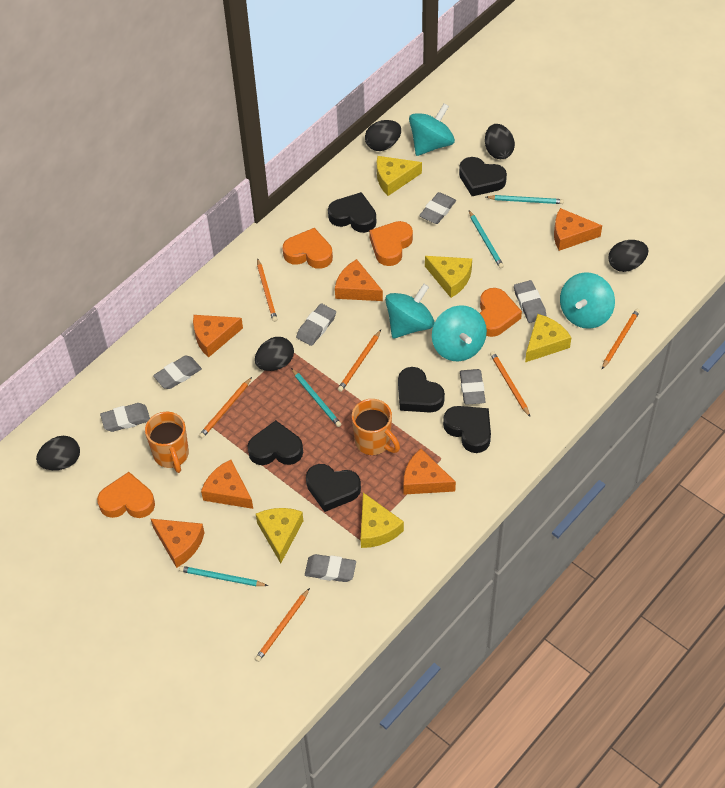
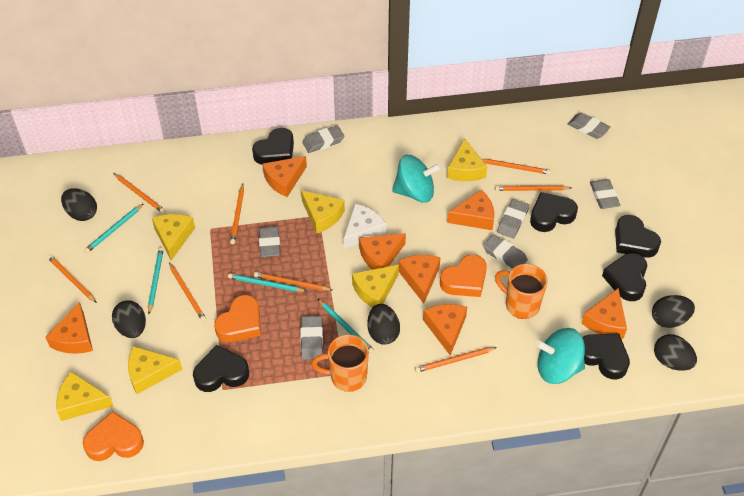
orange cheese: [151,519,204,568] [193,315,243,358] [201,460,253,509] [335,259,383,301] [404,449,456,495] [554,208,602,251] = 6 -> [45,302,93,354] [262,156,307,197] [359,233,406,270] [398,255,440,304] [423,304,467,355] [447,190,494,230] [581,288,627,339] = 7
orange heart: [97,472,155,518] [283,228,333,269] [369,221,413,266] [480,288,522,337] = 4 -> [83,411,144,461] [214,295,261,342] [440,255,487,297] = 3
orange pencil: [199,377,252,438] [255,588,310,662] [257,258,277,322] [338,330,381,392] [490,351,530,417] [602,309,640,369] = 6 -> [47,255,97,303] [113,173,165,213] [169,263,206,321] [230,184,244,244] [254,272,333,291] [415,347,497,373] [482,159,551,174] [495,185,571,191] = 8
turquoise spinning top: [385,284,435,339] [409,103,455,156] [432,305,487,361] [560,272,615,329] = 4 -> [392,155,441,203] [535,328,585,384] = 2
white cheese: none = 0 -> [344,204,387,249] = 1
yellow cheese: [256,508,303,563] [361,493,404,548] [377,156,422,196] [425,256,472,298] [525,314,572,362] = 5 -> [56,372,113,421] [128,346,183,394] [152,214,195,260] [301,190,345,234] [352,265,399,308] [447,138,487,181] = 6

